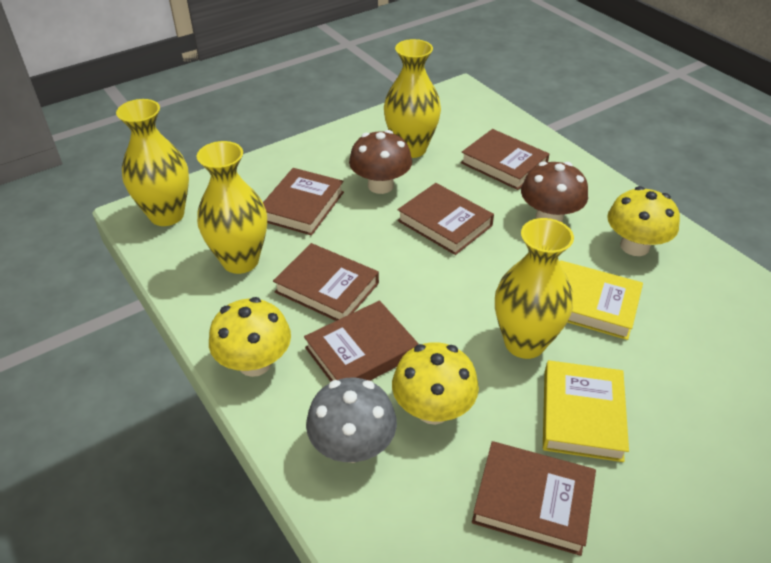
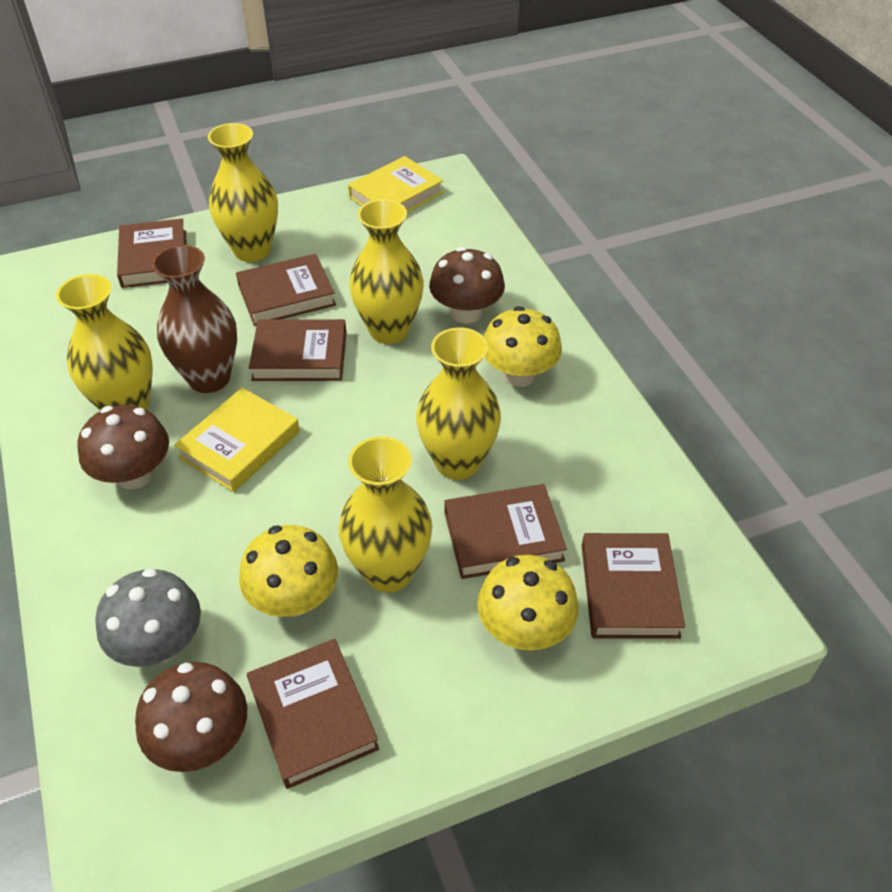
brown mushroom: [349,130,412,194] [521,161,588,222] = 2 -> [77,405,169,490] [135,662,247,772] [429,247,505,324] = 3
brown vase: none = 0 -> [152,245,237,393] = 1
yellow vase: [116,99,189,226] [197,141,267,274] [384,39,441,158] [495,218,574,359] = 4 -> [56,274,153,411] [208,123,278,262] [339,436,432,593] [349,199,424,344] [416,327,501,480] = 5

